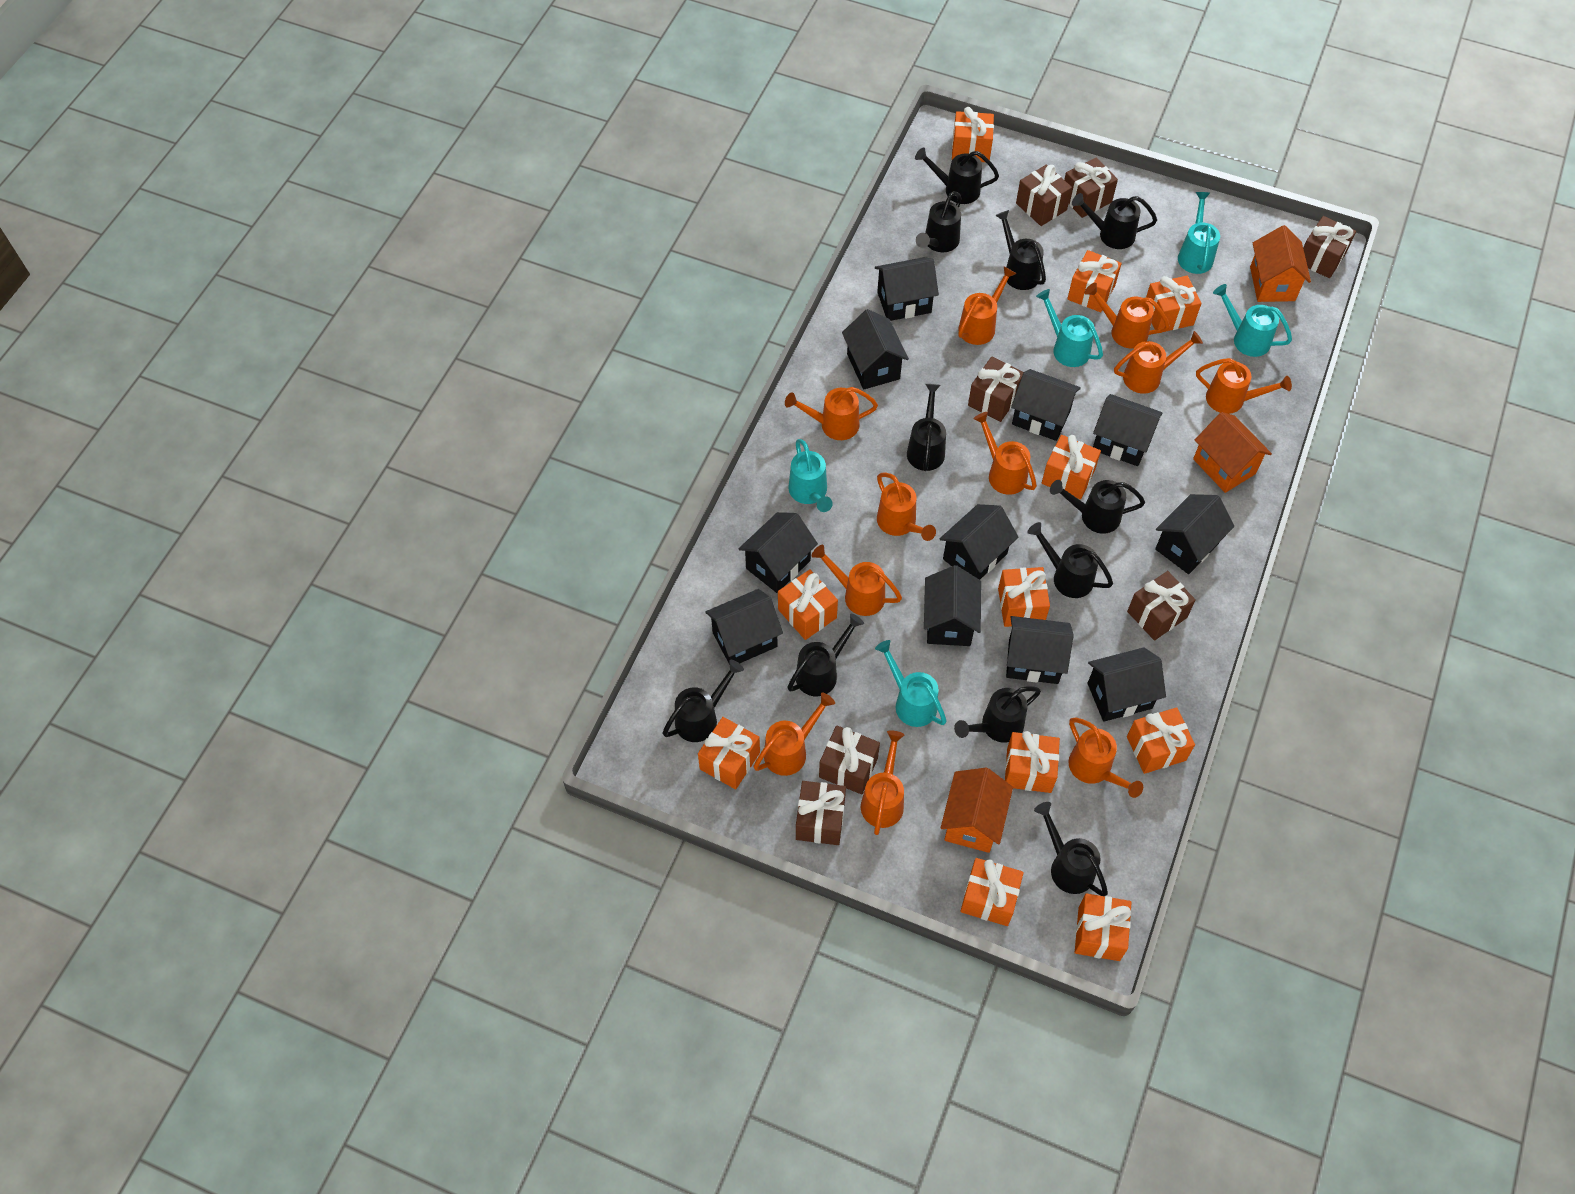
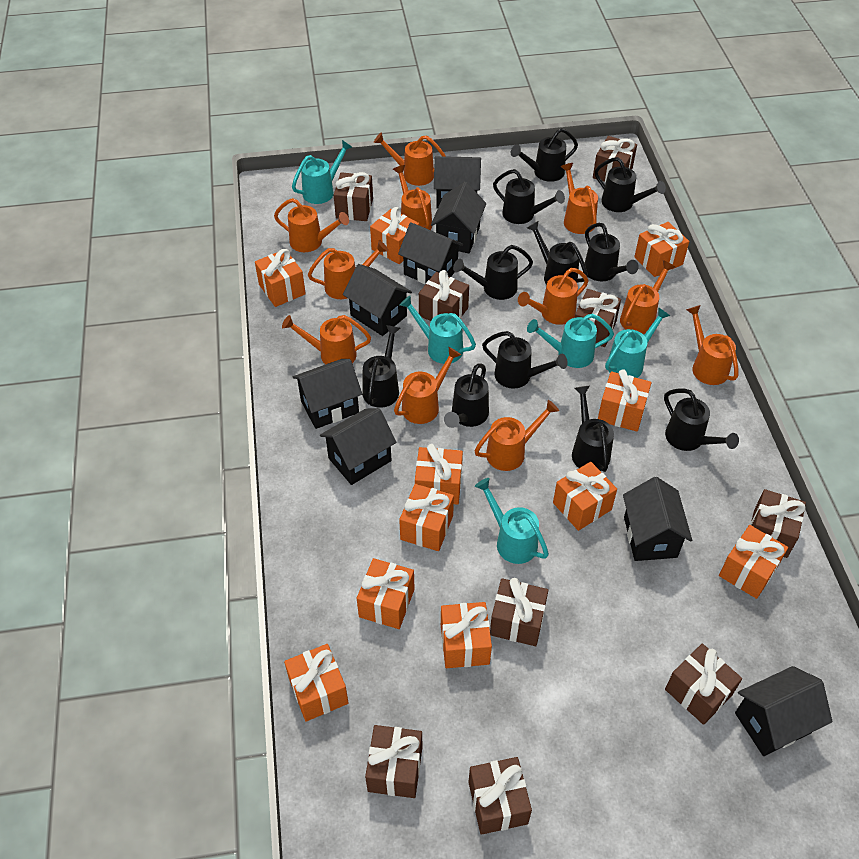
black house: [705,589,783,665] [739,512,818,593] [842,309,909,390] [875,257,939,321] [924,565,981,646] [940,504,1018,580] [1006,616,1074,684] [1011,369,1081,441] [1088,647,1166,722] [1093,394,1163,466] [1155,494,1234,574] = 11 -> [293,359,362,429] [320,408,397,485] [343,264,412,336] [398,222,463,284] [431,182,486,253] [434,156,481,209] [623,477,692,561] [735,666,833,756] = 8
brown gift: [796,781,846,845] [819,725,880,794] [968,356,1024,422] [1016,164,1072,226] [1064,157,1118,218] [1127,571,1196,641] [1303,216,1356,278] = 7 -> [334,172,373,221] [365,725,422,798] [419,270,469,321] [468,757,532,835] [490,578,548,646] [575,289,621,347] [593,136,637,182] [665,644,742,725] [750,489,806,558] = 9
orange house: [941,768,1013,853] [1193,412,1272,493] [1250,225,1311,302] = 3 -> none = 0

